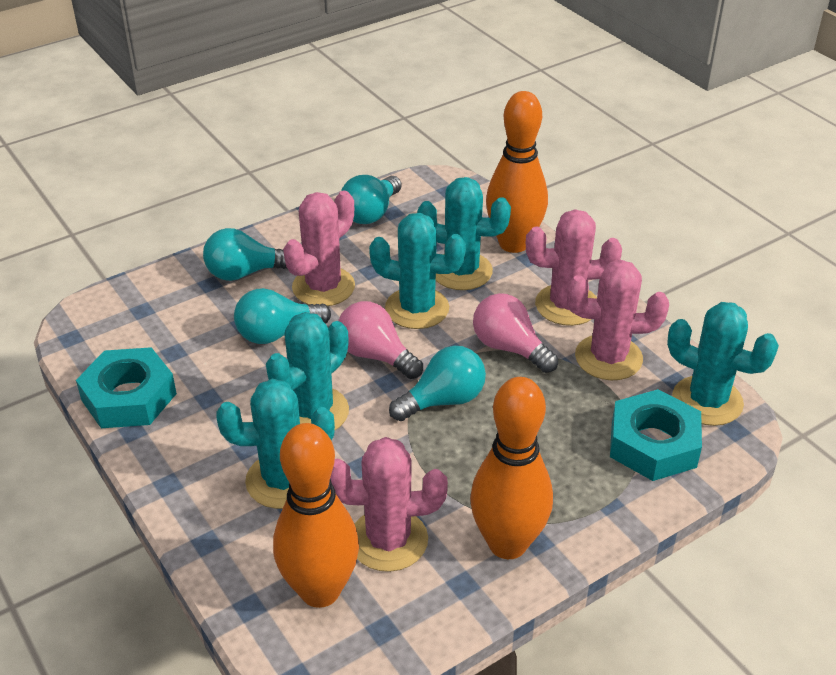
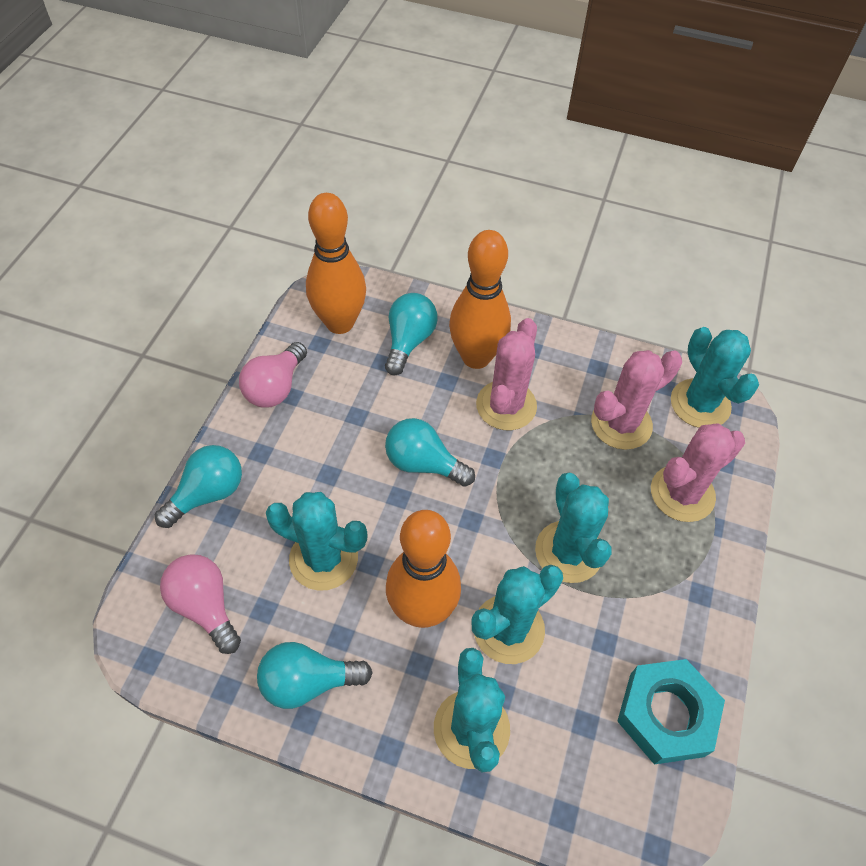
pink cactus: [283,191,355,306] [330,437,448,572] [526,209,622,326] [567,260,669,380] = 4 -> [476,318,537,430] [591,350,682,450] [651,423,745,522] = 3
turquoise nut: [76,347,177,428] [610,389,702,481] = 2 -> [617,659,725,764] = 1

